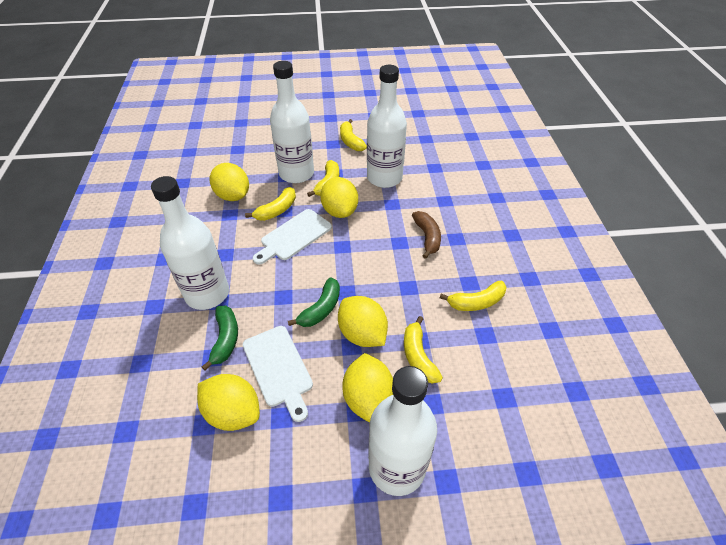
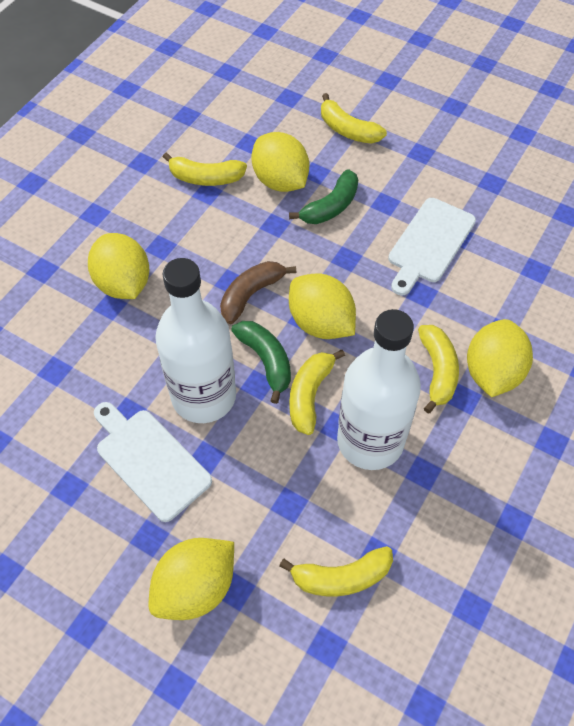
white bottle: [151,176,229,310] [270,61,314,183] [367,65,407,188] [368,366,437,496] = 4 -> [155,258,236,423] [337,309,421,470] = 2

